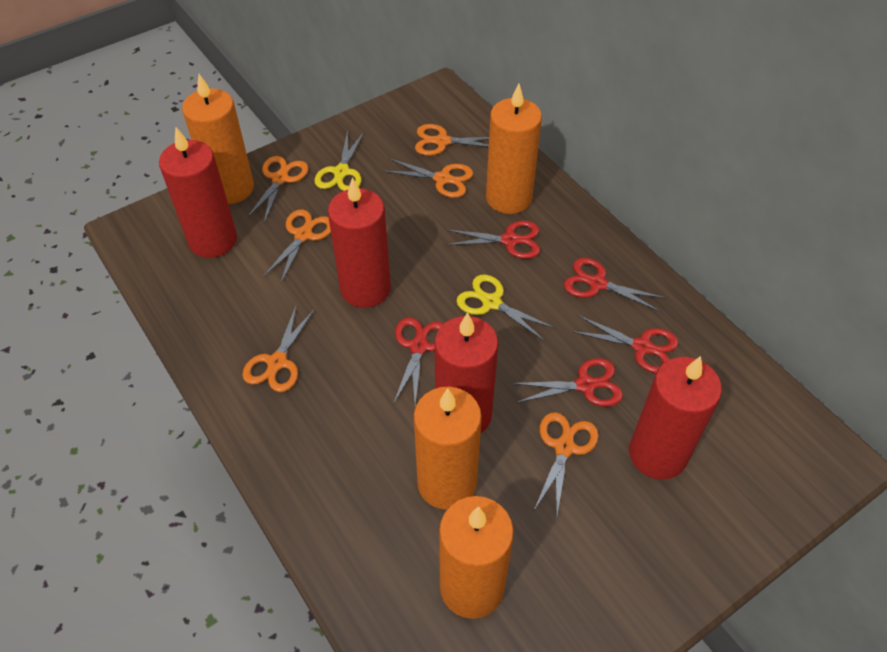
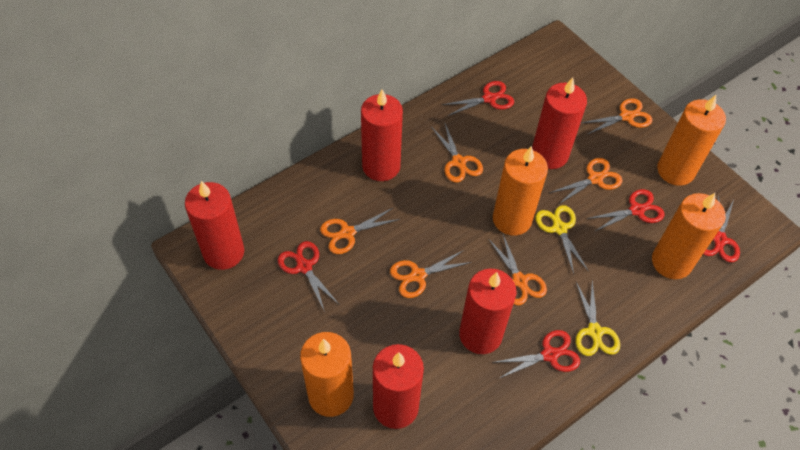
red candle: [159,127,237,258] [328,177,391,308] [434,312,498,434] [629,356,722,480] = 4 -> [185,181,244,270] [361,89,403,181] [373,344,424,429] [459,269,516,354] [532,77,587,169] = 5

